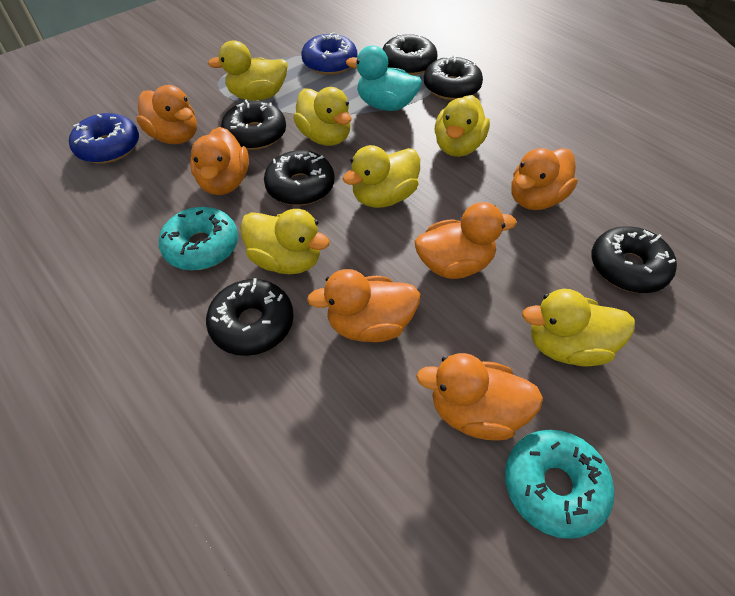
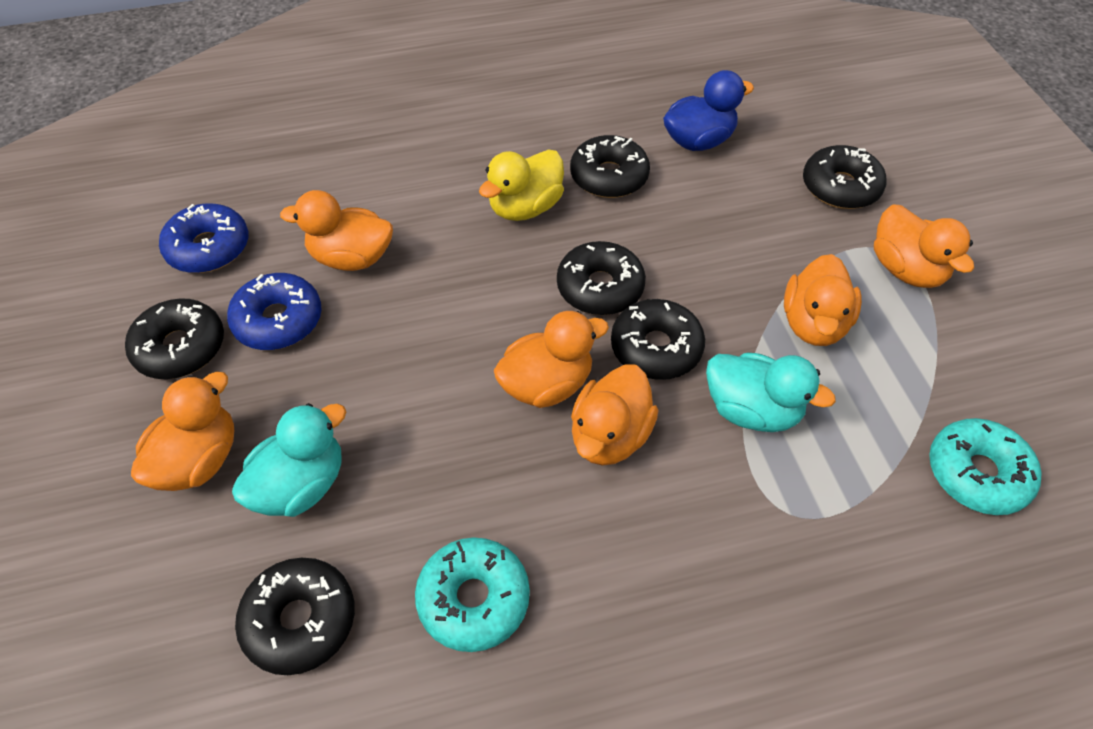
blue duck: none = 0 -> [663,70,754,151] = 1
turquoise duck: [346,46,422,111] = 1 -> [232,403,346,517] [706,352,836,432] = 2
yellow duck: [208,41,288,101] [240,209,330,275] [293,87,352,146] [343,145,420,208] [435,95,490,157] [522,289,635,367] = 6 -> [479,150,564,221] = 1

